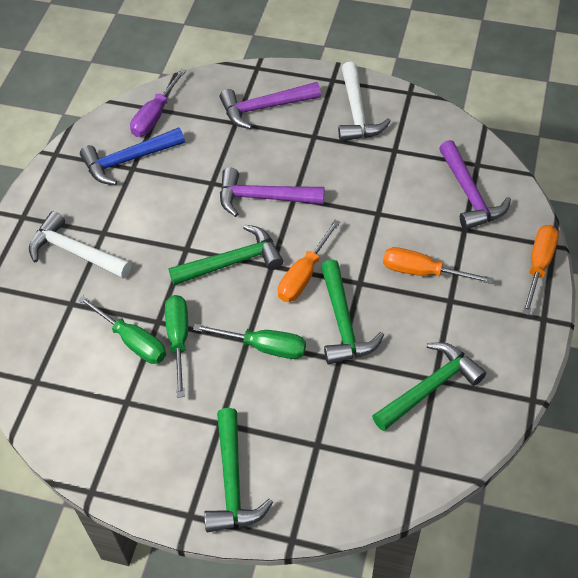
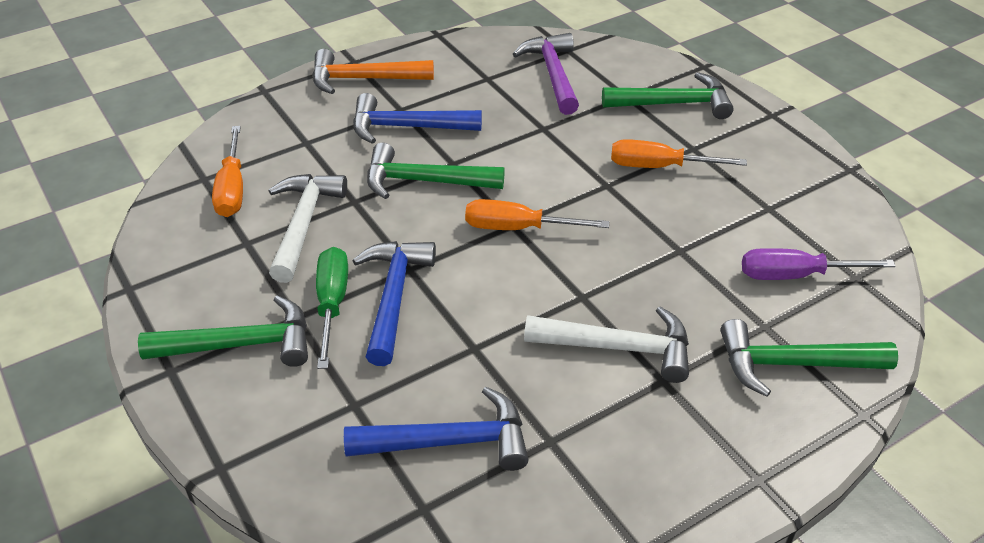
blue hammer: [80,127,185,185] = 1 -> [344,387,528,471] [352,241,436,366] [353,93,482,144] = 3
green screwdriver: [78,296,166,364] [165,295,188,398] [193,324,306,359] = 3 -> [316,247,348,369] = 1
orange hammer: none = 0 -> [312,49,434,94] = 1
purple hammer: [220,82,321,129] [220,167,324,217] [439,140,511,230] = 3 -> [513,33,579,115] = 1

